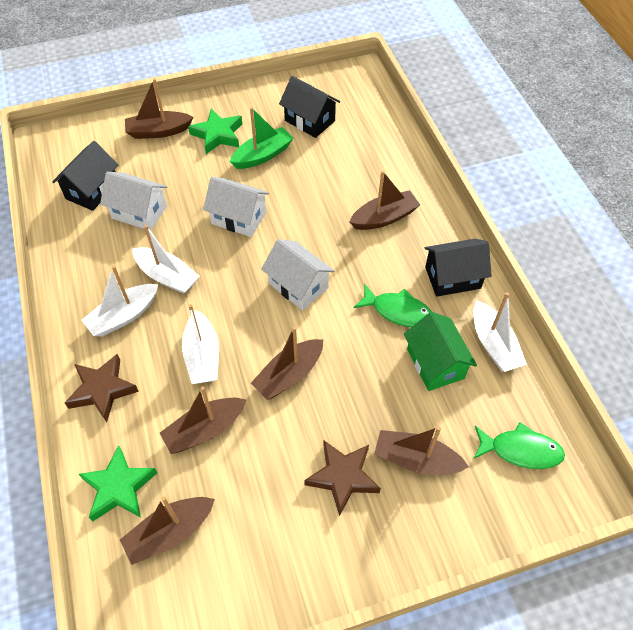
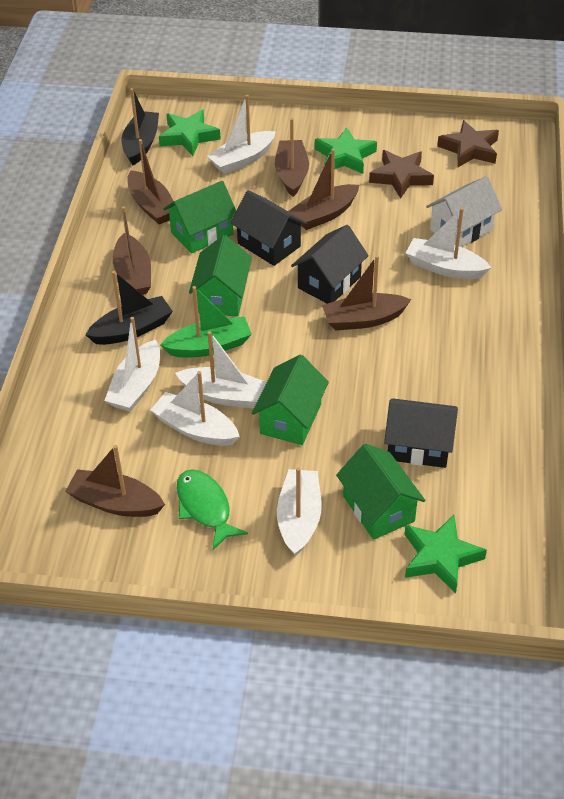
black boat: none = 0 -> [85,271,173,345] [122,88,159,165] = 2
green fish: [354,284,432,327] [474,422,565,469] = 2 -> [177,469,248,550] = 1
green house: [404,312,477,391] = 1 -> [163,181,236,254] [189,235,252,317] [252,355,329,445] [336,444,425,540] = 4
green star: [79,445,157,521] [188,109,242,154] = 2 -> [159,110,221,156] [315,128,377,174] [404,515,487,594] = 3
white boat: [82,265,158,337] [132,225,200,294] [182,304,219,384] [473,292,527,372] = 4 -> [104,317,160,412] [150,371,240,446] [175,331,267,409] [207,95,276,174] [277,467,322,556] [406,208,491,279] = 6
white house: [100,172,167,231] [203,177,269,237] [261,239,335,310] = 3 -> [426,176,502,247] = 1

